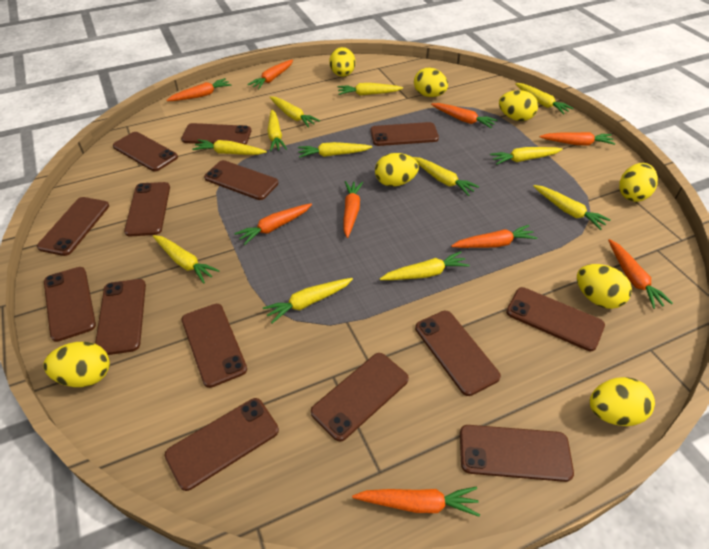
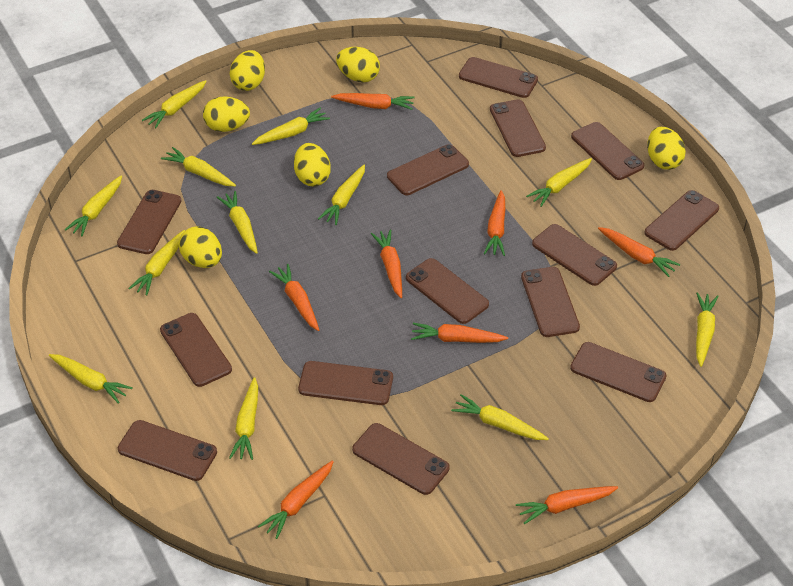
orange carrot: [166,78,231,101] [235,203,312,245] [247,60,293,89] [344,181,363,238] [352,487,480,517] [431,103,498,129] [451,225,538,248] [539,132,615,146] [608,239,673,309] = 9 -> [258,460,334,539] [269,264,319,331] [331,93,415,110] [371,229,402,298] [411,323,508,343] [484,190,505,256] [516,486,618,524] [598,227,680,277] = 8
yellow egg: [43,342,110,387] [329,47,356,77] [375,153,419,187] [414,68,448,97] [499,90,538,121] [577,264,632,309] [590,377,655,426] [619,163,658,202] = 8 -> [179,227,222,268] [203,96,250,132] [230,50,265,91] [294,143,331,187] [336,47,380,83] [647,127,686,170] = 6

